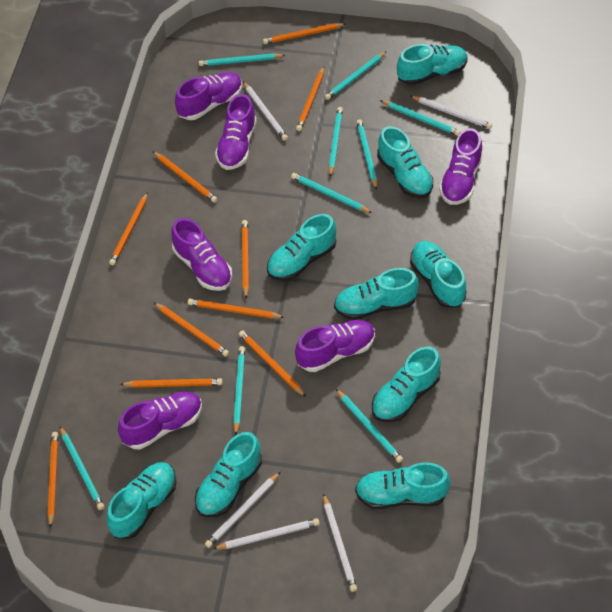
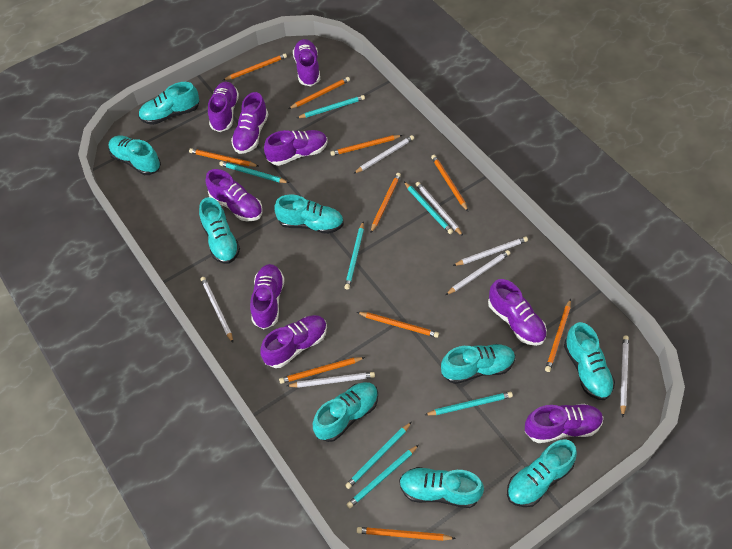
purple shoe: [118,391,202,449] [171,218,232,291] [175,72,242,120] [215,94,257,170] [295,320,375,372] [439,128,483,205] = 6 -> [206,169,263,221] [208,82,239,132] [231,92,268,154] [250,264,285,329] [260,315,327,368] [264,130,328,166] [293,39,320,86] [488,279,547,346] [525,404,603,443] = 9
turquoise pencil: [60,426,104,510] [199,53,285,66] [233,346,245,435] [291,173,372,213] [325,51,387,100] [329,107,343,177] [336,389,403,463] [356,119,377,190] [380,100,461,136] = 9 -> [219,161,289,183] [297,95,365,118] [344,222,364,290] [345,422,412,489] [346,445,419,509] [404,182,453,234] [425,392,513,415] = 7
white pencil: [205,472,280,548] [213,518,320,549] [243,81,288,141] [323,493,357,592] [410,96,492,129] = 5 -> [200,277,233,343] [287,372,375,388] [353,135,414,174] [415,182,463,236] [446,250,510,295] [453,237,528,266] [620,335,629,417] = 7

